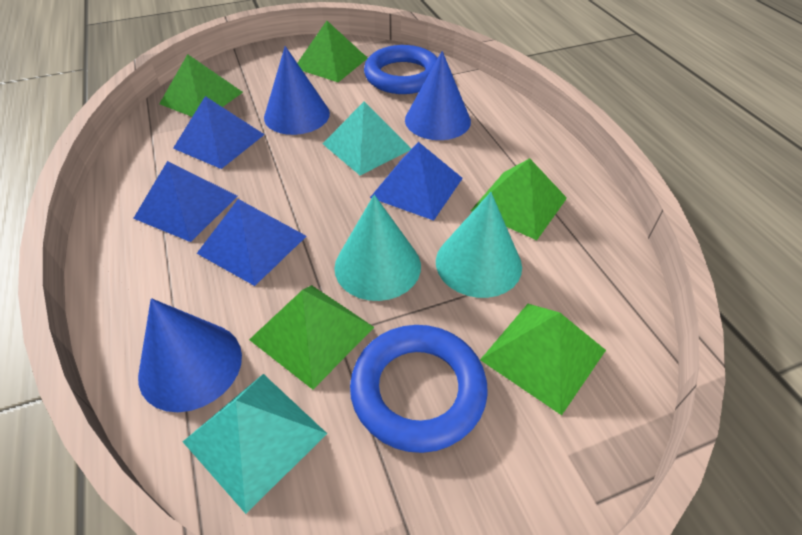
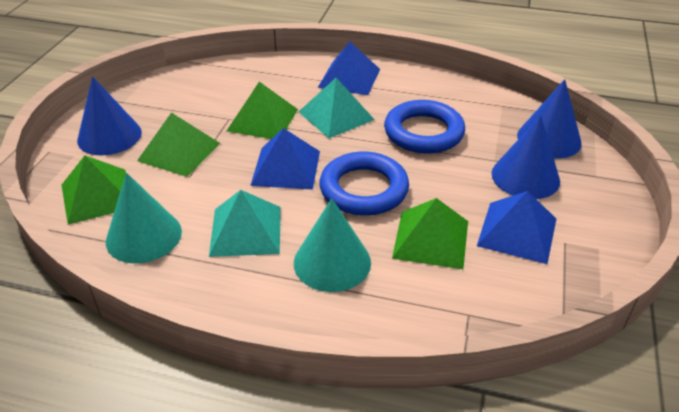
blue pyramid: [133,161,238,242] [173,96,265,169] [197,199,306,286] [370,142,463,221] = 4 -> [250,128,320,190] [318,42,380,95] [477,191,556,264] = 3
green pyramid: [159,54,243,117] [249,285,374,390] [298,21,368,82] [471,158,567,240] [480,304,606,415] = 5 -> [62,155,126,225] [137,112,220,177] [227,82,298,139] [392,198,468,269] = 4

